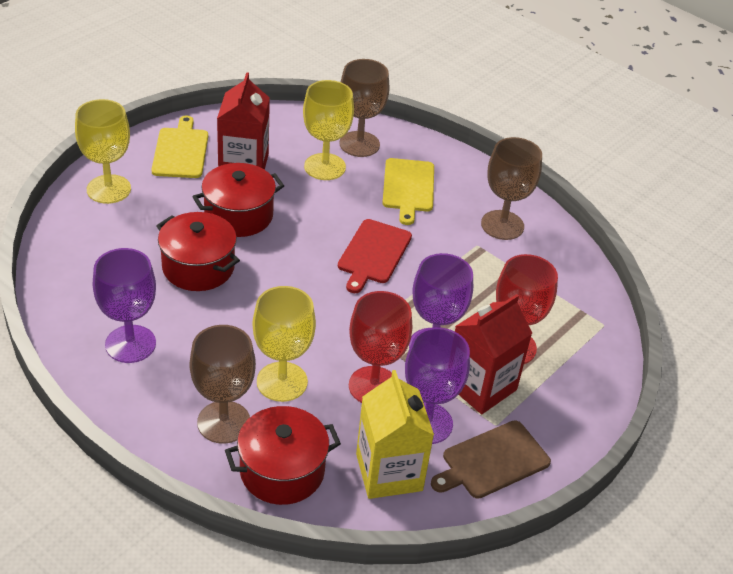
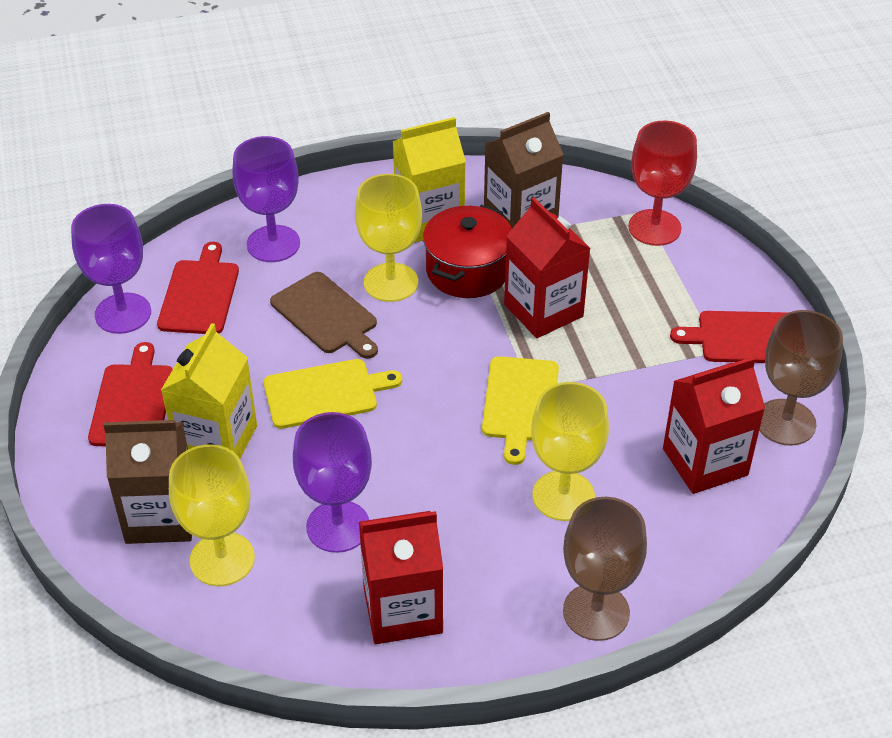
brown carton: none = 0 -> [103,420,192,544] [484,112,564,228] = 2
brown goblet: [189,325,256,444] [340,59,390,157] [481,137,542,240] = 3 -> [563,497,647,641] [759,310,843,446] = 2
red carton: [217,72,270,170] [455,294,532,414] = 2 -> [359,511,443,644] [504,197,591,338] [663,357,765,494] = 3
red cutting board: [338,219,412,293] = 1 -> [88,342,173,446] [157,242,239,334] [670,311,787,363] = 3
red goblet: [349,291,412,403] [496,254,558,364] = 2 -> [628,121,697,246] = 1
red pot: [156,212,240,291] [192,163,284,237] [225,406,341,505] = 3 -> [423,205,512,298] = 1
yellow carton: [356,370,434,499] = 1 -> [161,323,257,459] [392,117,466,243] = 2

